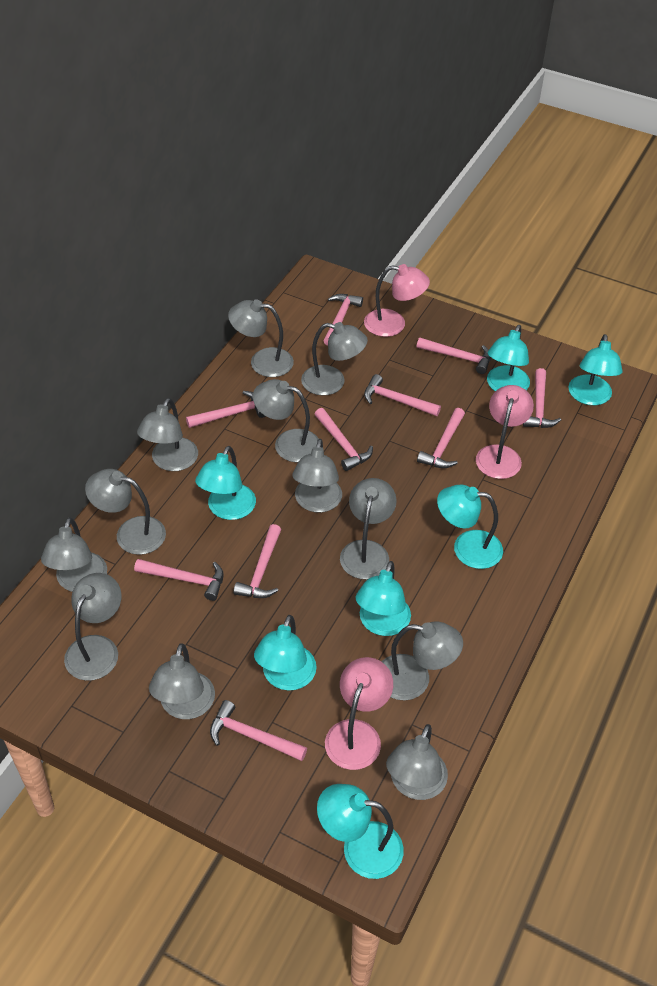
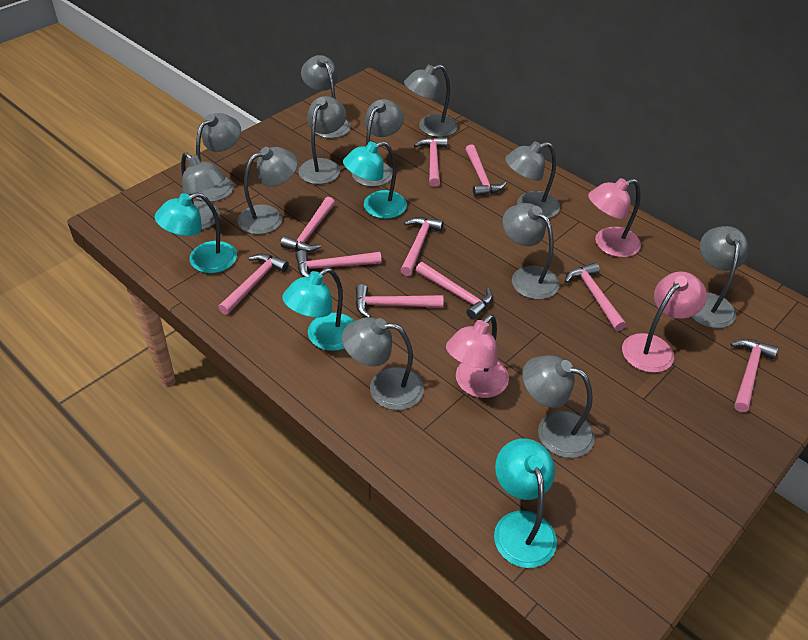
turquoise lamp: [195,446,256,520] [254,615,317,691] [317,784,404,879] [355,561,411,636] [437,485,503,569] [487,325,530,391] [569,334,622,405] = 7 -> [155,193,237,273] [282,268,354,351] [343,141,407,219] [494,438,557,568] = 4

